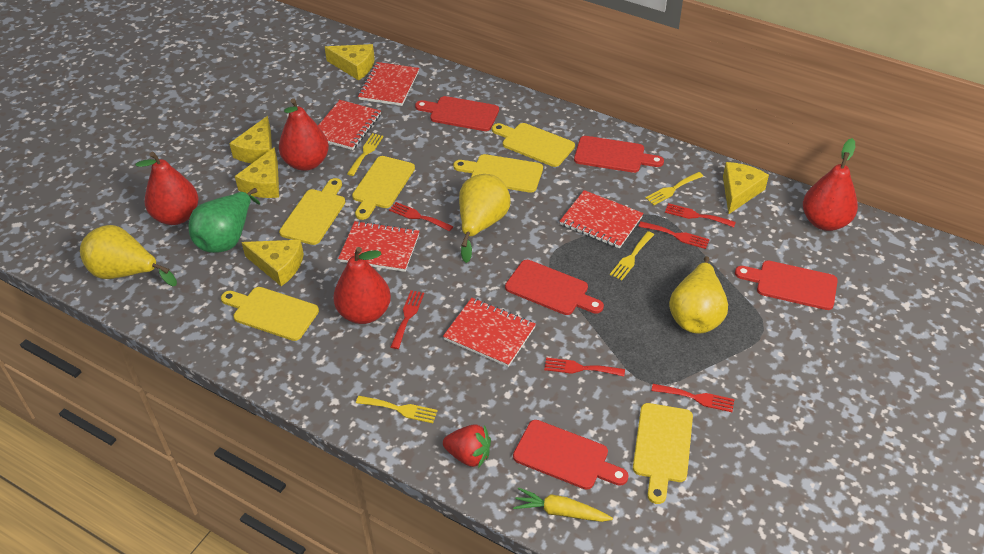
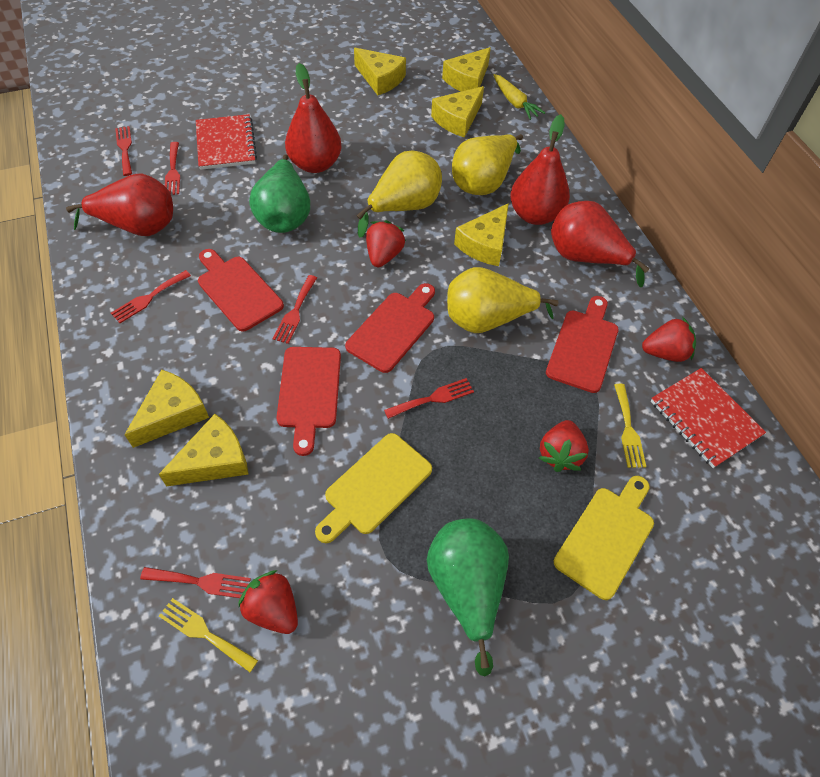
green pear: [189,188,260,253] = 1 -> [249,154,310,233] [427,518,509,676] = 2
red cutting board: [415,96,499,131] [505,260,604,315] [513,420,629,490] [574,136,664,173] [735,260,838,310] = 5 -> [198,249,284,332] [276,347,341,456] [345,283,435,373] [546,296,619,393] = 4
red notebook: [318,100,381,150] [338,221,420,272] [358,62,419,106] [443,298,536,367] [560,190,643,248] = 5 -> [196,114,257,170] [651,368,766,468] = 2
red strawberry: [443,424,491,468] = 1 -> [238,570,298,634] [366,220,406,267] [539,420,589,472] [642,317,696,362] = 4
yellow cheese: [229,116,272,163] [235,147,279,198] [241,240,304,286] [325,44,375,80] [723,162,769,214] = 5 -> [124,370,209,448] [158,414,248,486] [354,48,406,95] [431,86,484,138] [442,47,491,92] [454,203,509,266] = 6
yellow cutting board: [221,287,319,341] [279,178,345,245] [352,156,415,220] [453,154,543,193] [492,123,575,167] [633,403,693,504] = 6 -> [315,433,432,543] [554,476,654,600] = 2
yellow fork: [347,133,384,176] [356,396,438,423] [610,231,654,280] [645,172,703,205] = 4 -> [159,598,258,672] [614,384,646,468] = 2

